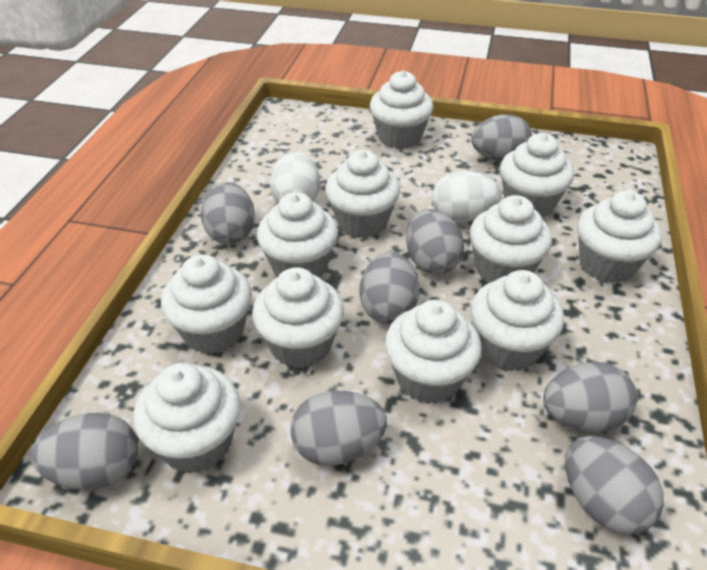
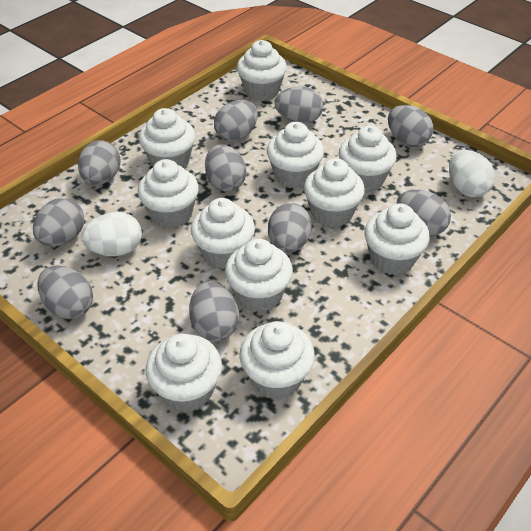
grey egg: [31,413,138,490] [201,182,255,244] [290,391,387,466] [359,252,420,324] [406,209,464,274] [471,114,532,161] [543,361,637,433] [565,436,664,534] = 8 -> [33,198,85,246] [37,266,93,319] [78,140,121,185] [189,281,239,342] [205,144,246,192] [214,100,258,142] [268,203,312,253] [274,86,323,124] [388,105,433,147] [397,190,451,237] = 10

